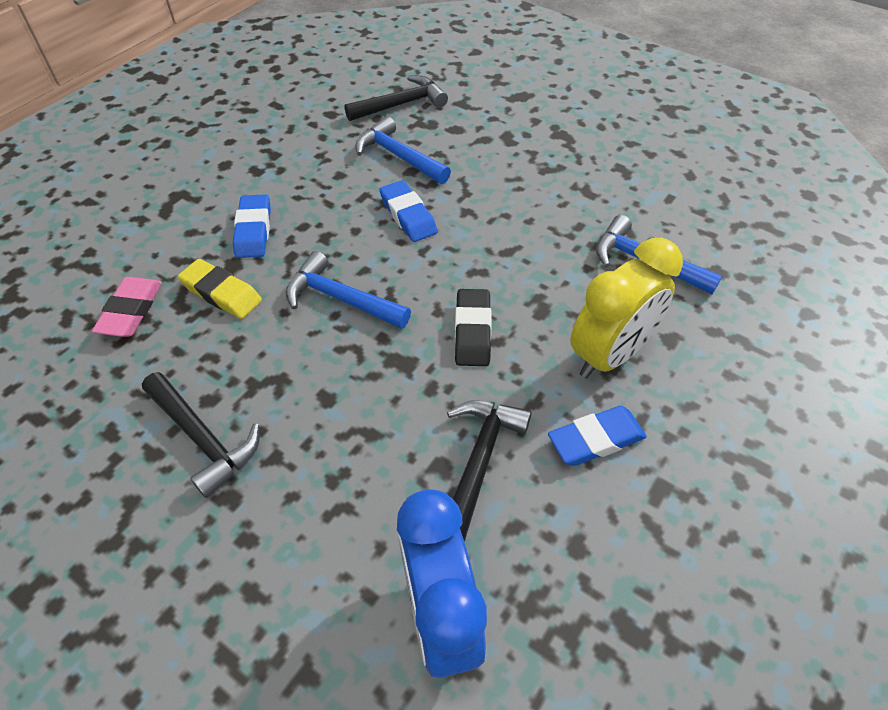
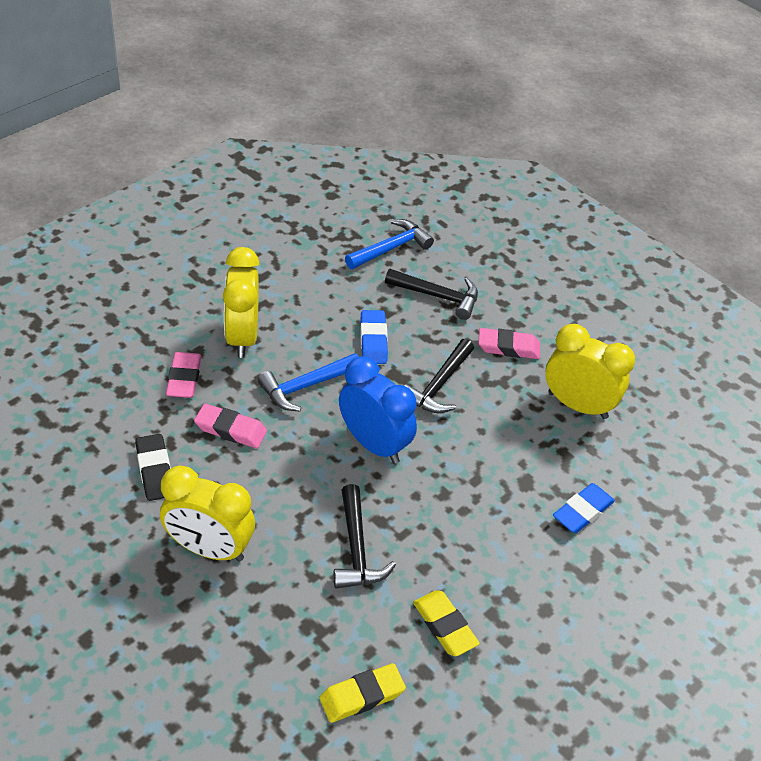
blue eraser: [233,194,271,258] [379,180,438,242] [548,406,647,466] = 3 -> [360,310,388,364] [553,483,615,533] = 2
blue hammer: [286,251,411,329] [355,116,451,184] [596,215,722,295] = 3 -> [257,353,359,412] [345,219,434,269] = 2
pink eraser: [92,277,162,337] = 1 -> [166,352,201,398] [194,404,267,448] [478,328,540,359] = 3
yellow clock: [570,238,683,378] = 1 -> [160,465,255,562] [223,247,259,358] [545,324,635,419] = 3
yellow eraser: [178,259,262,319] = 1 -> [319,663,406,723] [413,590,480,656] = 2

